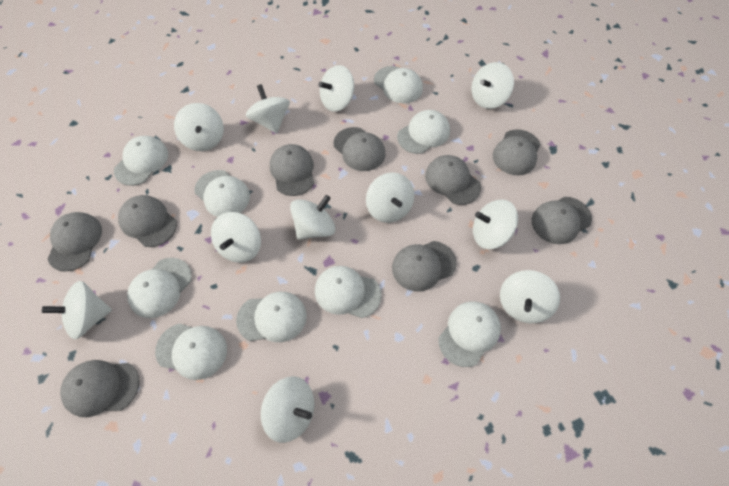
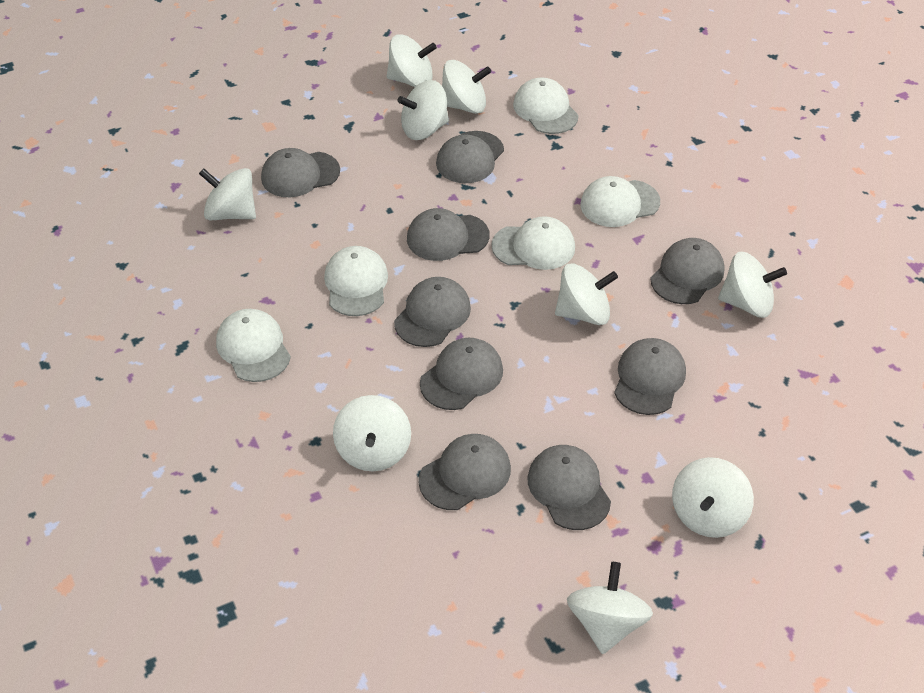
white cap: [114,136,168,186] [127,258,192,318] [155,323,227,380] [195,170,250,217] [236,292,307,342] [315,266,382,318] [374,66,423,103] [397,110,450,154] [438,301,501,367] = 9 -> [216,309,291,382] [324,246,388,316] [491,216,575,270] [513,77,579,134] [580,176,660,227] = 5
white spinning top: [42,281,112,339] [174,103,224,151] [211,212,261,263] [246,84,290,134] [261,376,314,443] [290,195,335,240] [318,65,354,112] [366,173,415,223] [471,62,514,109] [473,199,518,249] [500,270,560,323] = 11 -> [199,168,256,220] [333,395,411,471] [387,34,437,87] [398,80,449,140] [442,60,491,114] [555,264,618,325] [567,562,653,654] [672,457,754,538] [718,252,787,318] = 9

